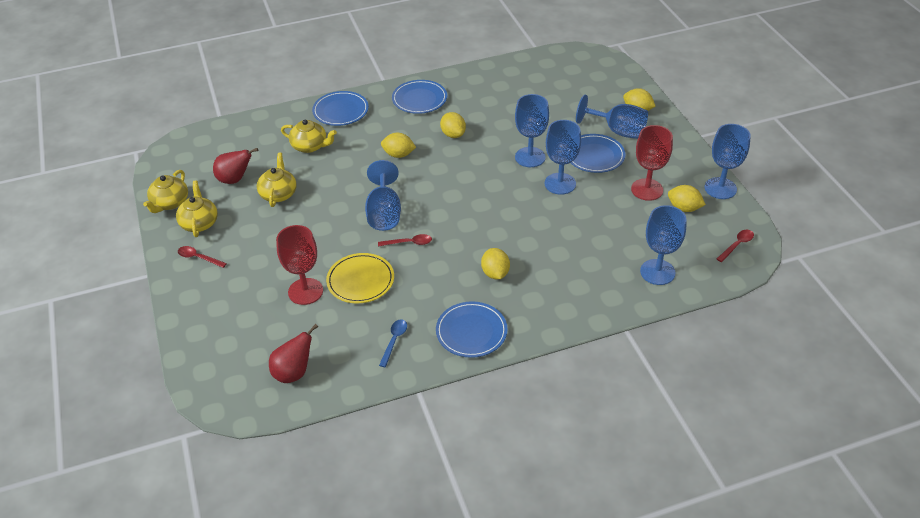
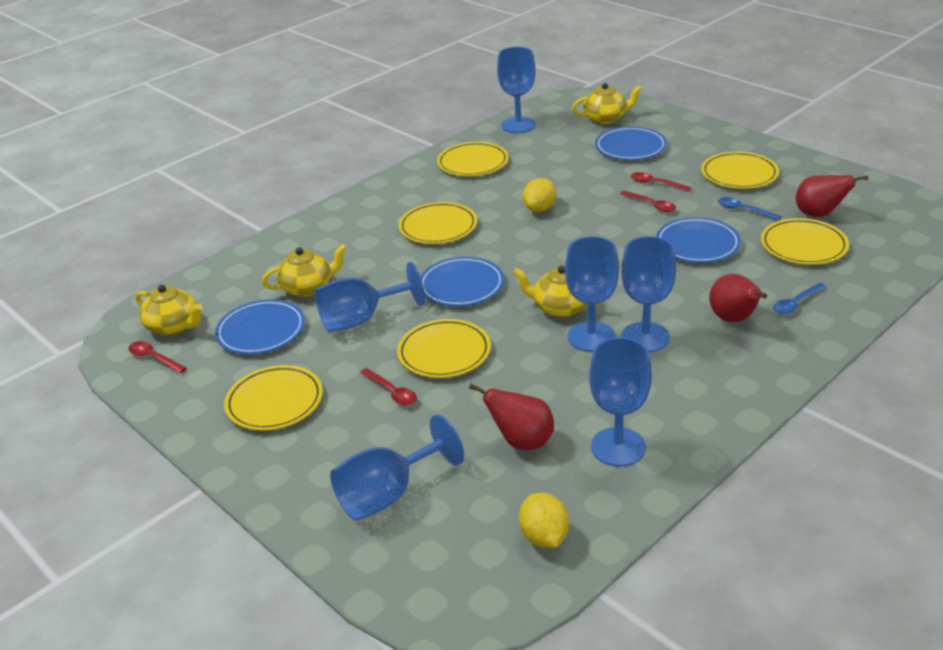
blue spoon: [379,319,407,367] = 1 -> [718,197,782,221] [773,283,826,315] = 2
red goblet: [276,225,323,305] [631,125,673,201] = 2 -> none = 0
red pear: [213,148,258,184] [269,324,318,383] = 2 -> [469,383,554,450] [709,274,767,322] [795,175,868,217] = 3
red spoon: [178,246,227,268] [378,234,432,246] [717,230,754,262] = 3 -> [128,341,187,373] [360,368,417,406] [620,191,676,212] [631,172,692,191] = 4
yellow lemon: [381,133,416,158] [440,112,466,138] [481,248,510,279] [623,88,656,111] [668,185,706,212] = 5 -> [519,493,569,548] [523,178,556,212] = 2
yellow plate: [326,253,394,304] = 1 -> [224,365,323,431] [397,319,491,378] [399,202,477,244] [437,142,508,176] [701,152,779,189] [761,218,849,265] = 6

